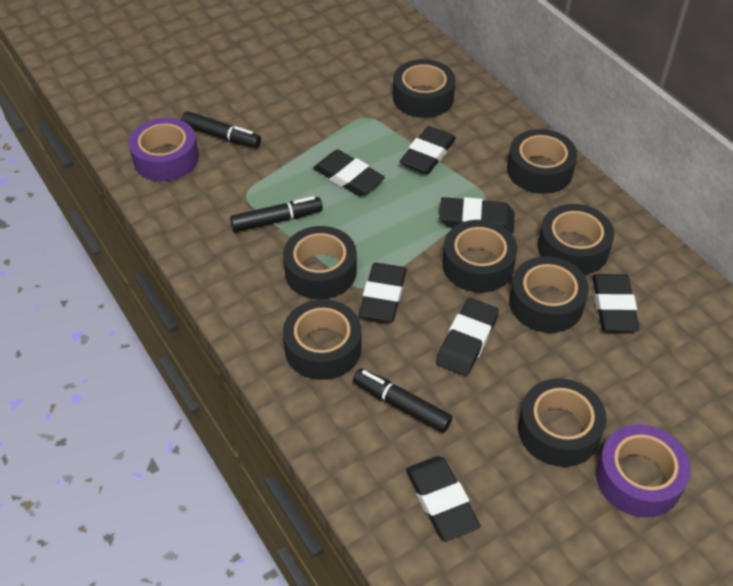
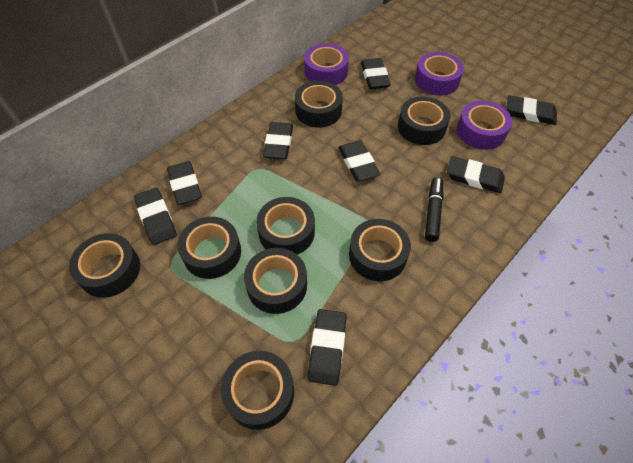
black eraser: [313,150,385,196] [359,263,406,322] [400,126,456,174] [406,456,481,541] [436,298,499,376] [439,197,514,233] [592,274,640,331] = 7 -> [134,187,177,245] [167,161,202,205] [263,122,293,159] [308,309,347,386] [338,140,381,181] [361,58,391,89] [447,156,505,193] [507,95,557,125] = 8
black marker: [181,111,261,148] [230,196,323,232] [353,368,452,433] = 3 -> [425,177,443,242] = 1
purple tape: [129,118,199,181] [596,424,691,518] = 2 -> [304,43,349,85] [415,52,464,96] [457,101,512,150] = 3

